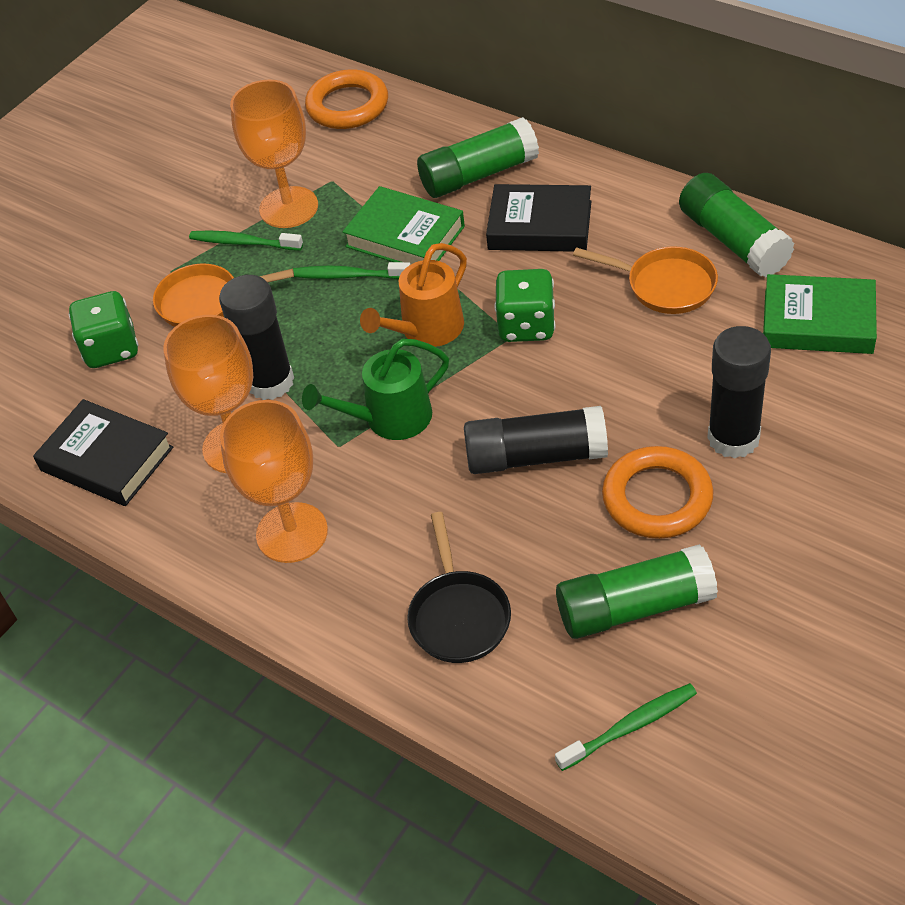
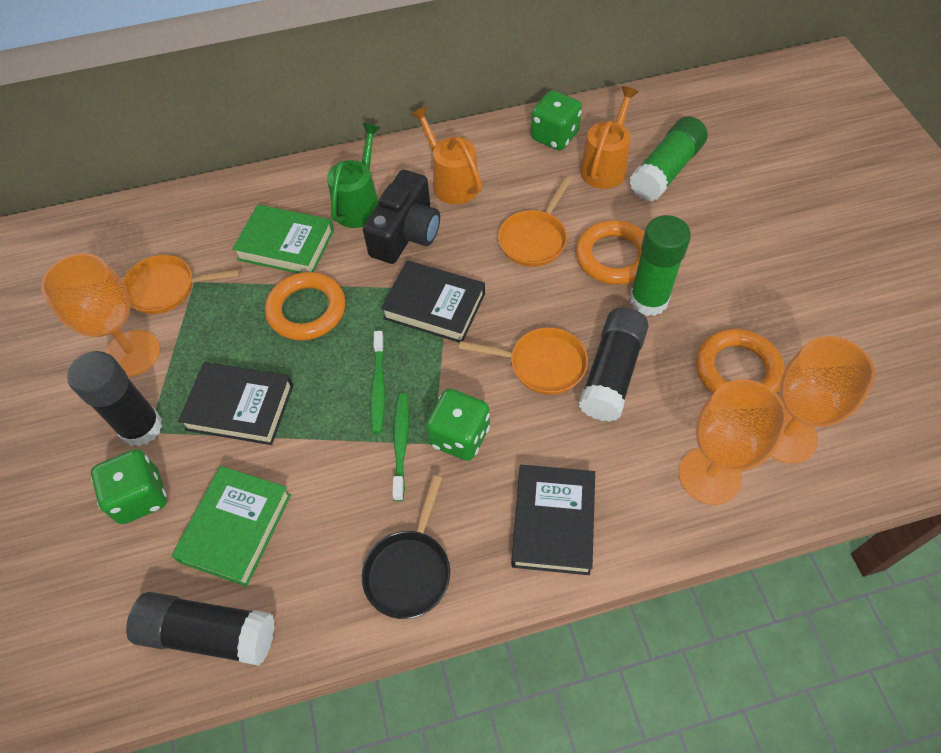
black book: [33,399,173,506] [486,184,592,252] = 2 -> [178,362,293,445] [381,260,485,343] [511,465,595,575] = 3
black camera: none = 0 -> [363,170,440,264] = 1
green dice: [69,291,138,368] [495,269,556,342] = 2 -> [91,449,167,524] [426,389,490,461] [531,90,582,150] = 3
green glue stick: [417,117,539,198] [556,544,718,639] [679,173,795,278] = 3 -> [629,116,708,201] [629,215,691,316] = 2
green toothbrush: [189,231,303,251] [291,262,410,279] [555,683,697,771] = 3 -> [370,331,385,434] [392,393,409,501] = 2
orange pan: [153,264,294,327] [573,246,718,314] = 2 -> [122,255,240,314] [459,327,588,395] [498,177,571,267] = 3
orange ring: [305,69,388,129] [602,446,713,539] = 2 -> [265,272,345,341] [576,220,645,285] [696,329,785,393] = 3
orange watering can: [360,243,467,347] = 1 -> [411,106,482,205] [580,86,639,189] = 2

